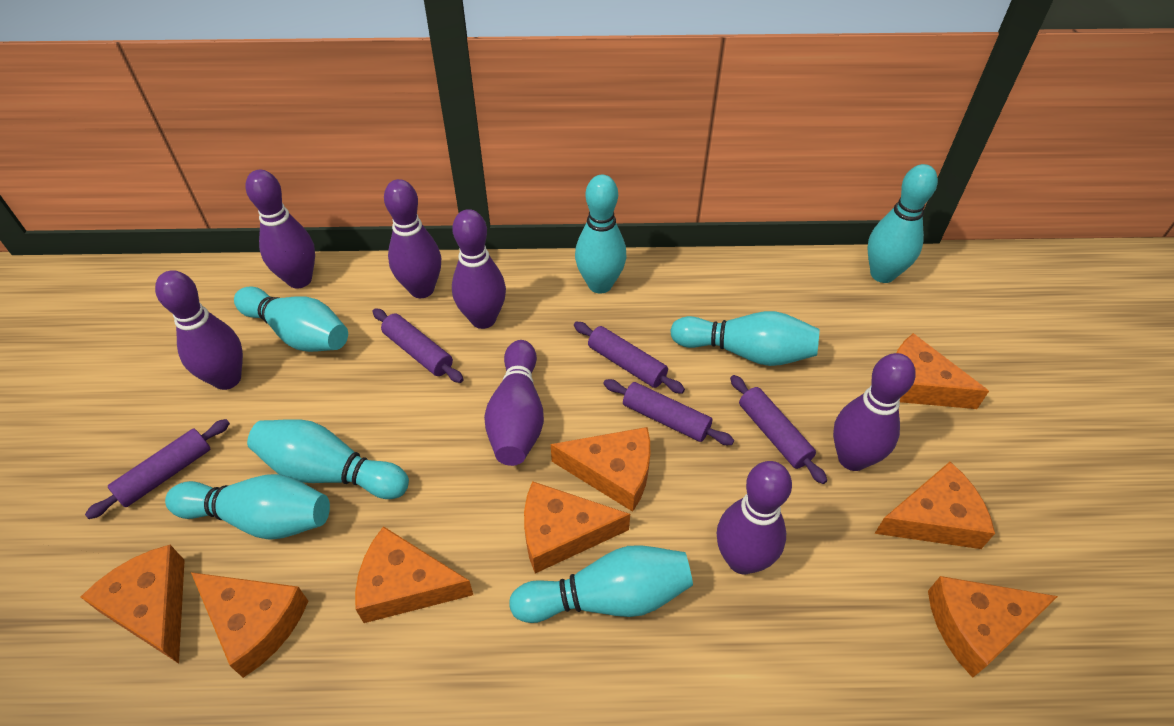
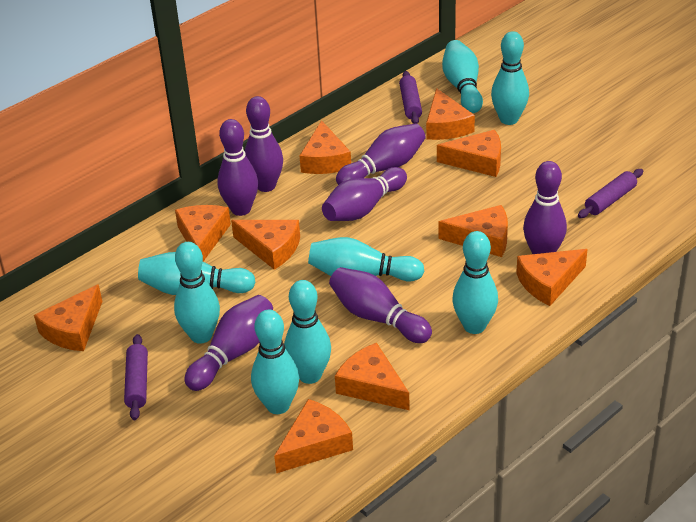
orange cheese: [81,545,185,664] [191,572,308,678] [355,526,473,623] [524,481,630,573] [551,427,650,512] [874,462,995,549] [896,333,989,409] [928,576,1058,678] = 8 -> [34,284,102,351] [175,205,231,261] [231,220,300,270] [274,399,353,473] [300,120,351,174] [335,343,410,410] [426,88,475,140] [437,130,501,177] [439,205,508,257] [516,249,587,306] = 10
purple rolling pin: [85,419,230,519] [372,308,464,383] [574,322,685,394] [603,379,734,445] [730,375,827,484] = 5 -> [124,334,148,420] [399,71,422,124] [578,169,643,218] = 3
turquoise bowling pin: [165,474,330,539] [234,287,348,352] [247,419,409,499] [509,545,693,623] [575,175,627,294] [670,311,820,366] [867,164,938,283] = 7 -> [138,252,256,295] [174,242,220,344] [251,310,299,414] [284,280,331,384] [308,237,424,281] [442,40,483,113] [452,231,498,334] [491,31,529,125] = 8

